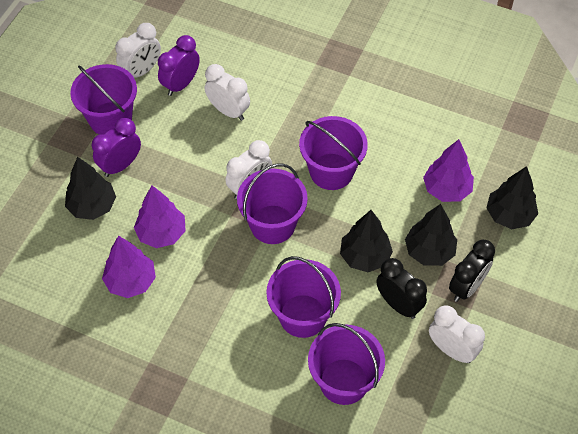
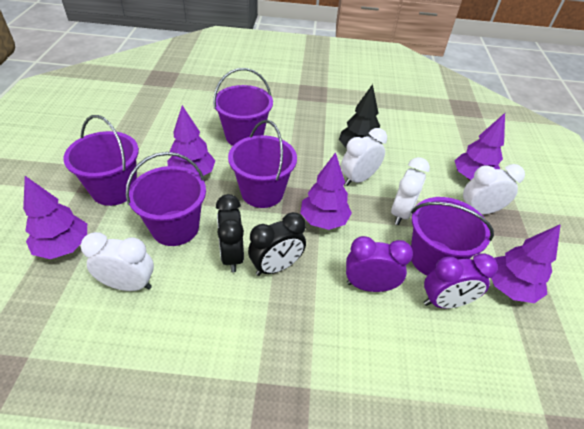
black tree: [65,157,116,220] [340,210,393,272] [405,204,457,266] [486,166,538,229] = 4 -> [339,84,382,149] = 1
purple tree: [102,236,156,298] [134,185,186,248] [423,139,474,202] = 3 -> [23,176,87,259] [167,105,216,176] [300,152,352,230] [455,113,505,180] [491,224,561,303] = 5

